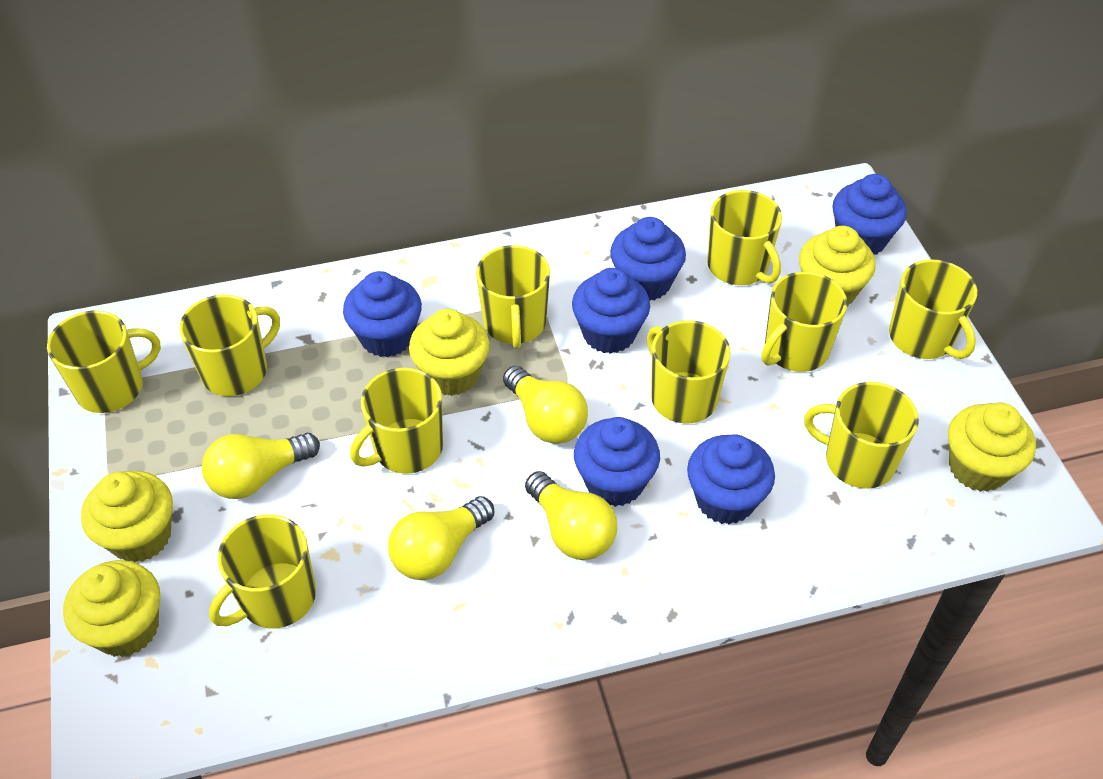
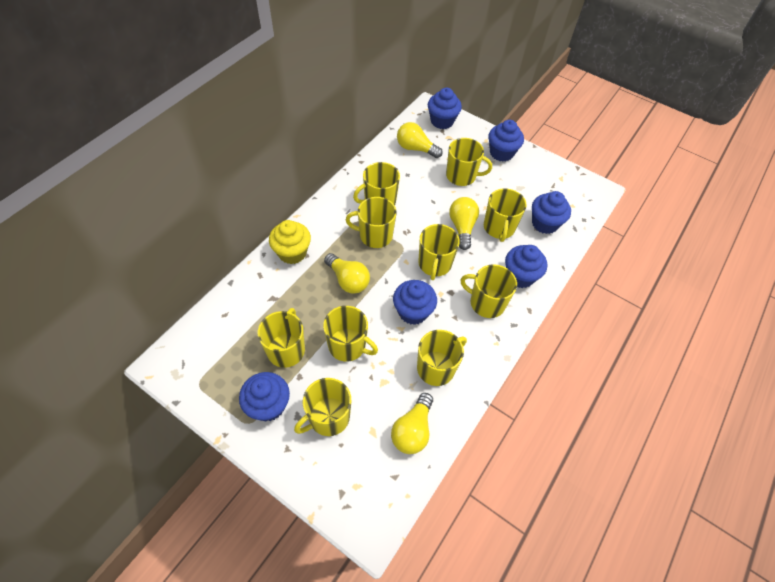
yellow cupcake: [63,560,160,657] [81,471,173,562] [409,309,490,396] [799,226,876,307] [948,403,1036,492] = 5 -> [269,220,311,264] = 1

